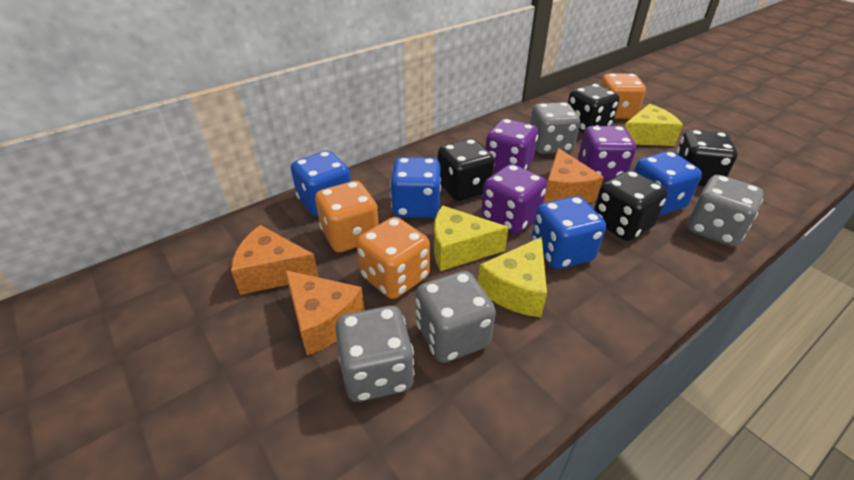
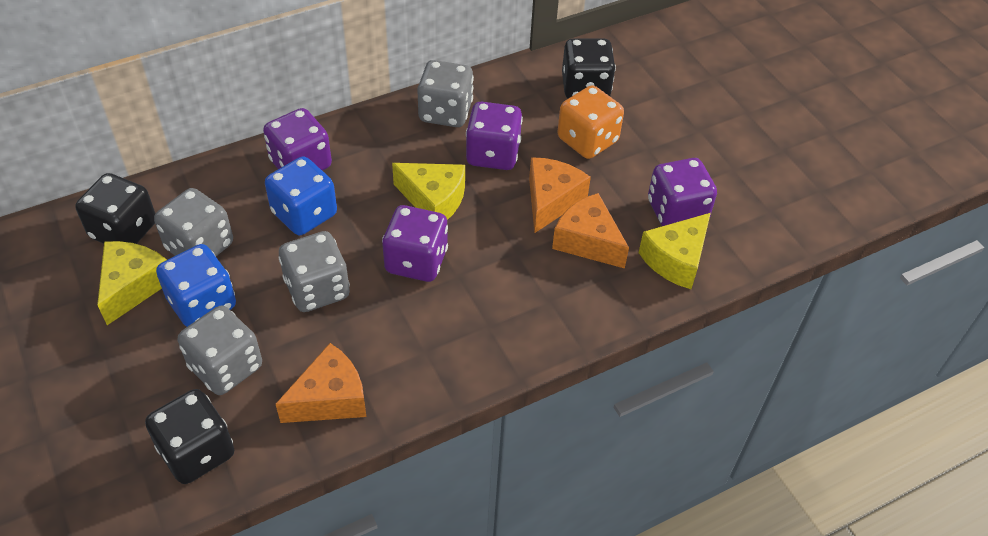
black dice: [438,139,495,201] [568,84,620,133] [594,170,668,241] [676,130,738,186] = 4 -> [75,173,156,244] [145,389,234,484] [562,38,616,99] = 3
blue dice: [291,151,351,217] [390,157,441,218] [532,196,606,269] [634,151,702,216] = 4 -> [156,244,236,327] [265,156,337,235] = 2
orange dice: [315,181,379,252] [356,217,430,299] [601,73,646,119] = 3 -> [557,85,624,159] = 1
purple dice: [481,164,547,234] [486,119,538,172] [578,126,636,180] = 3 -> [263,108,332,171] [382,205,448,282] [466,102,523,170] [648,158,717,226] = 4

